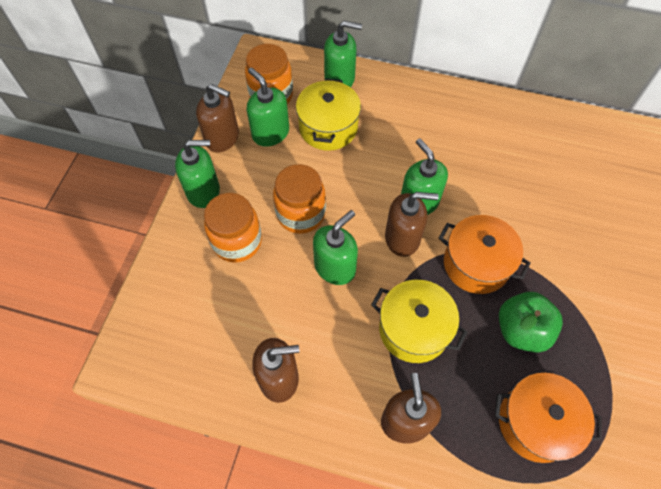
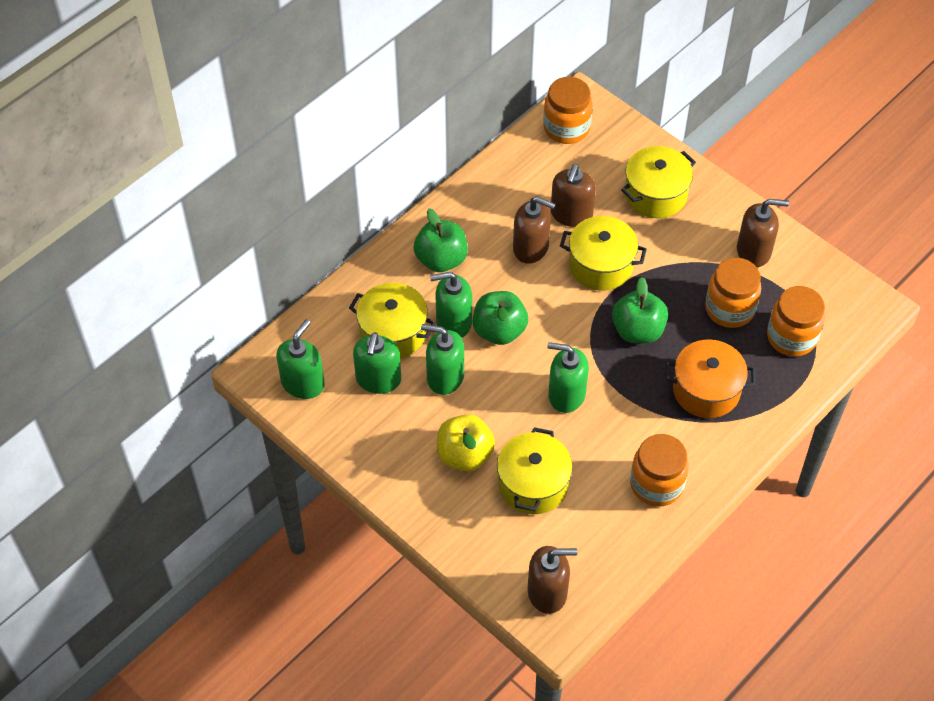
green apple: [499,292,563,353] = 1 -> [414,208,468,272] [473,291,528,345] [612,277,668,344] = 3
orange jar: [204,193,262,263] [245,44,293,104] [273,164,326,234] = 3 -> [543,77,593,144] [630,434,689,507] [705,258,761,328] [767,286,825,357] = 4
orange pot: [439,215,531,294] [495,373,602,463] = 2 -> [666,340,756,418] = 1
yellow apple: none = 0 -> [437,414,495,472] = 1
yellow pot: [296,78,361,151] [371,280,467,363] = 2 -> [349,283,436,359] [497,427,573,514] [560,216,647,291] [621,146,696,218] = 4

